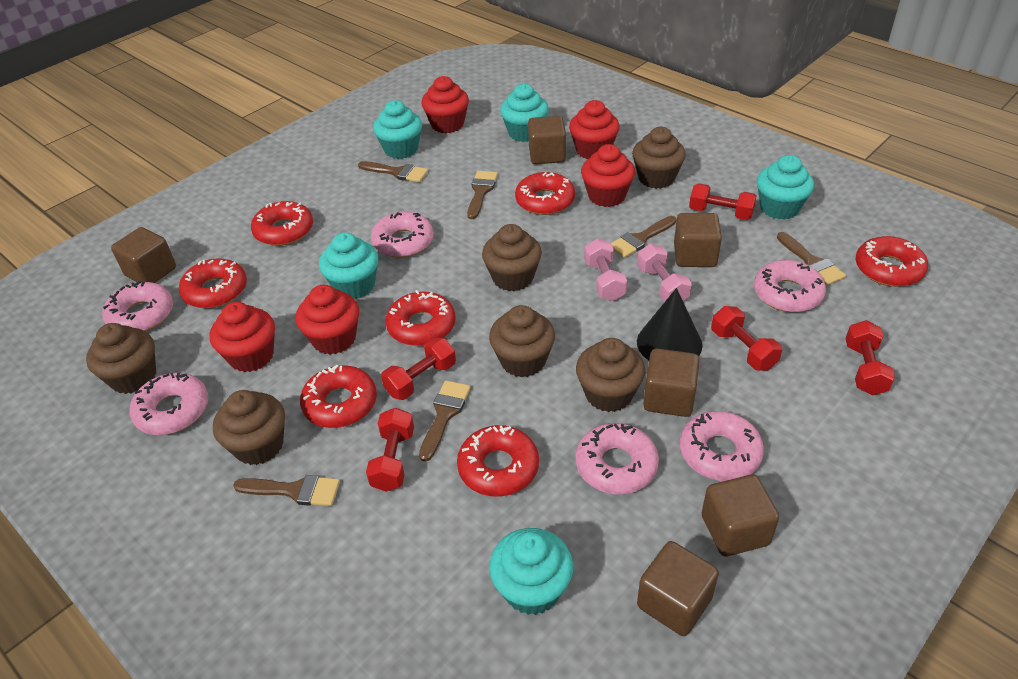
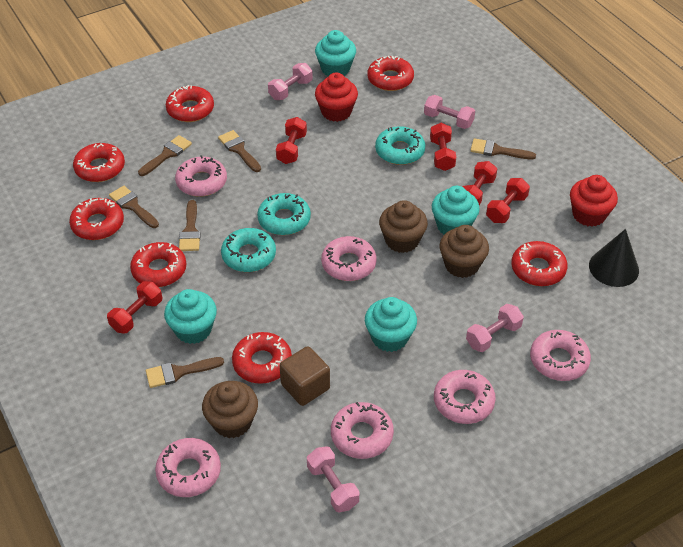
brown cube: [111,227,176,283] [528,116,566,164] [637,541,719,636] [643,348,700,417] [674,213,722,267] [702,475,779,556] = 6 -> [280,346,330,406] = 1
brown cupcake: [86,323,156,394] [213,390,285,465] [482,224,542,291] [489,305,555,377] [576,338,646,412] [632,127,686,189] = 6 -> [202,381,258,438] [379,200,428,253] [440,225,489,278] = 3
pink dumbbell: [584,238,627,301] [637,244,692,302] = 2 -> [268,63,313,100] [307,446,359,513] [424,95,475,129] [466,304,524,352] = 4
red cupcake: [210,302,275,372] [296,285,359,355] [421,76,469,133] [569,100,620,159] [581,144,635,207] = 5 -> [315,73,358,122] [570,175,618,227] = 2
turquoise cupcake: [319,232,379,299] [373,100,422,159] [489,528,573,615] [500,84,549,142] [757,155,814,220] = 5 -> [164,289,217,344] [315,30,356,76] [365,297,417,352] [432,186,480,235] = 4
turquoise donut: none = 0 -> [221,228,276,272] [257,193,311,235] [375,126,425,165] = 3

